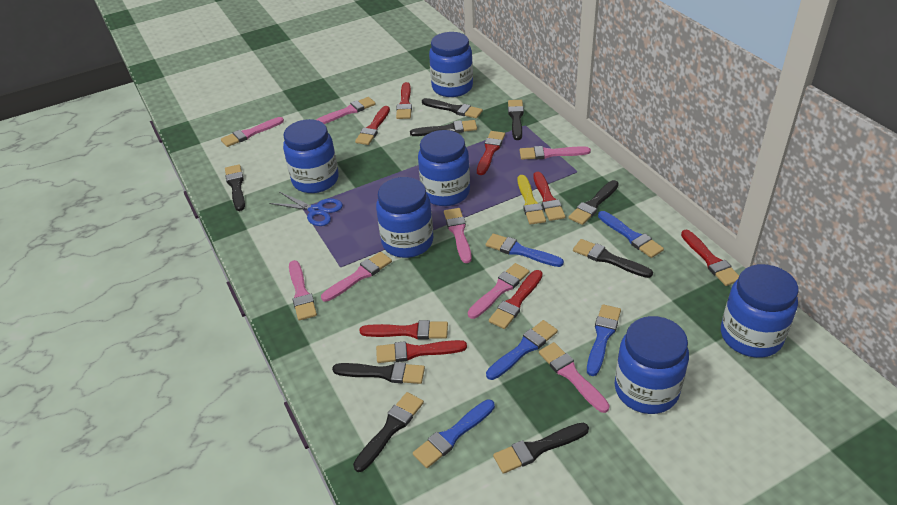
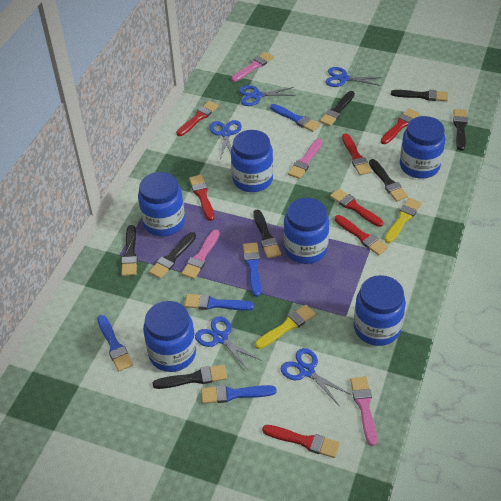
black brush: [225,164,245,211] [332,362,425,384] [353,392,424,472] [410,120,477,136] [422,98,483,118] [493,423,589,474] [508,100,524,140] [569,180,619,225] [573,239,653,278] = 9 -> [121,225,138,276] [149,232,196,279] [153,365,227,389] [253,209,281,258] [320,91,355,126] [369,159,408,202] [391,90,448,101] [453,109,468,151] = 8
blue scissors: [269,192,343,226] = 1 -> [195,316,260,371] [210,120,242,159] [239,85,296,106] [281,348,352,405] [326,67,382,87] = 5
pink brush: [221,117,284,147] [289,260,317,321] [316,97,376,124] [321,252,392,302] [444,208,472,263] [468,263,529,319] [520,146,591,160] [539,342,610,413] = 8 -> [181,230,220,279] [231,52,274,82] [288,139,323,179] [350,376,377,446] = 4
red brush: [355,106,390,145] [360,320,448,339] [376,340,467,363] [396,82,412,119] [477,131,505,175] [489,270,543,329] [533,172,566,221] [681,230,739,286] = 8 -> [176,101,219,136] [189,175,214,221] [262,425,340,458] [330,189,383,227] [335,215,388,255] [342,133,372,175] [381,108,419,144] = 7
yellow brush: [517,175,546,225] = 1 -> [255,305,316,349] [384,198,422,243] = 2

